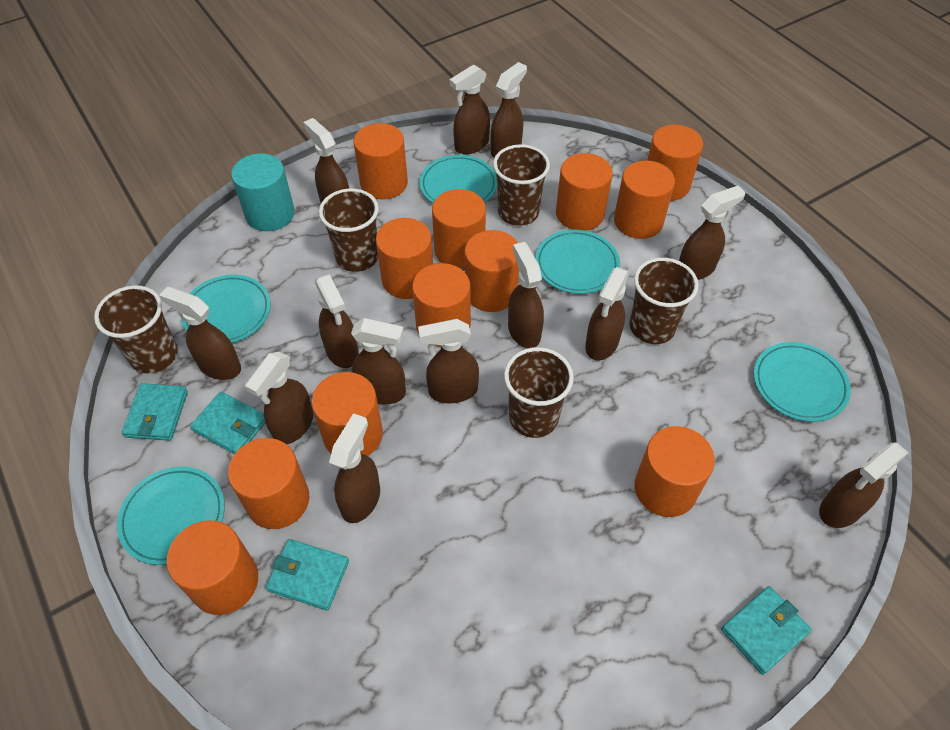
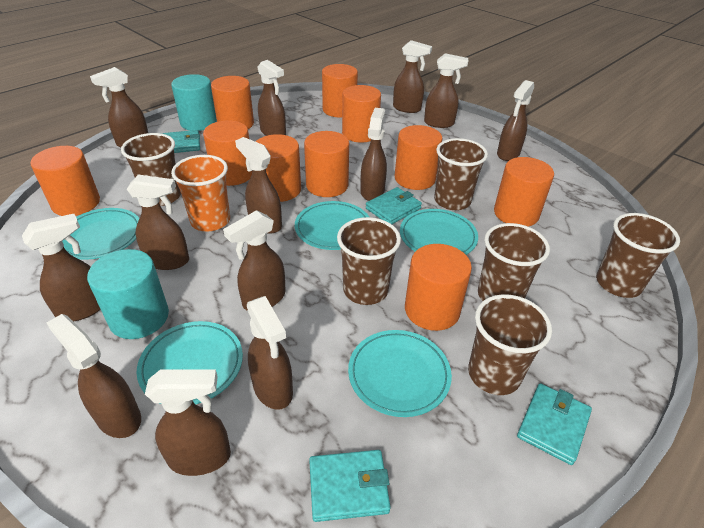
brown cup: [94,285,178,373] [319,188,379,272] [493,144,550,226] [504,347,574,438] [629,258,699,344] = 5 -> [121,133,181,206] [337,217,401,305] [434,138,488,210] [468,294,552,395] [478,223,550,301] [596,213,680,298] = 6
orange cup: none = 0 -> [171,155,230,231] = 1
orange cylinder: [166,520,258,615] [228,438,310,529] [312,372,383,456] [354,123,408,199] [376,218,433,299] [412,263,471,347] [432,189,486,269] [464,230,519,312] [556,153,613,231] [614,160,675,239] [634,426,715,517] [647,125,703,201] = 12 -> [30,146,100,216] [203,121,252,186] [211,76,254,129] [256,134,301,202] [304,131,349,197] [322,64,358,117] [342,85,381,143] [395,125,442,190] [405,244,472,331] [494,157,554,227] = 10
turquoise cylinder: [231,153,295,231] = 1 -> [87,249,169,339] [171,74,217,131] = 2

